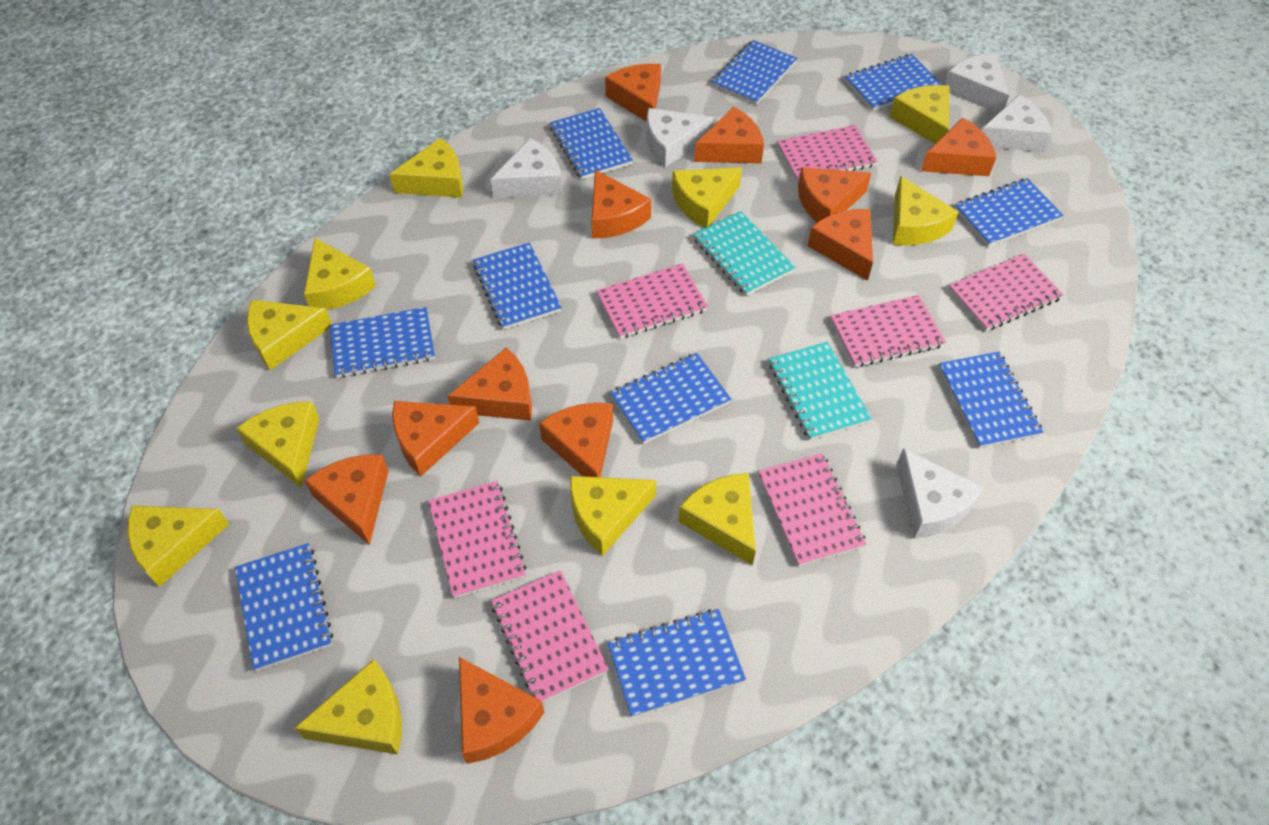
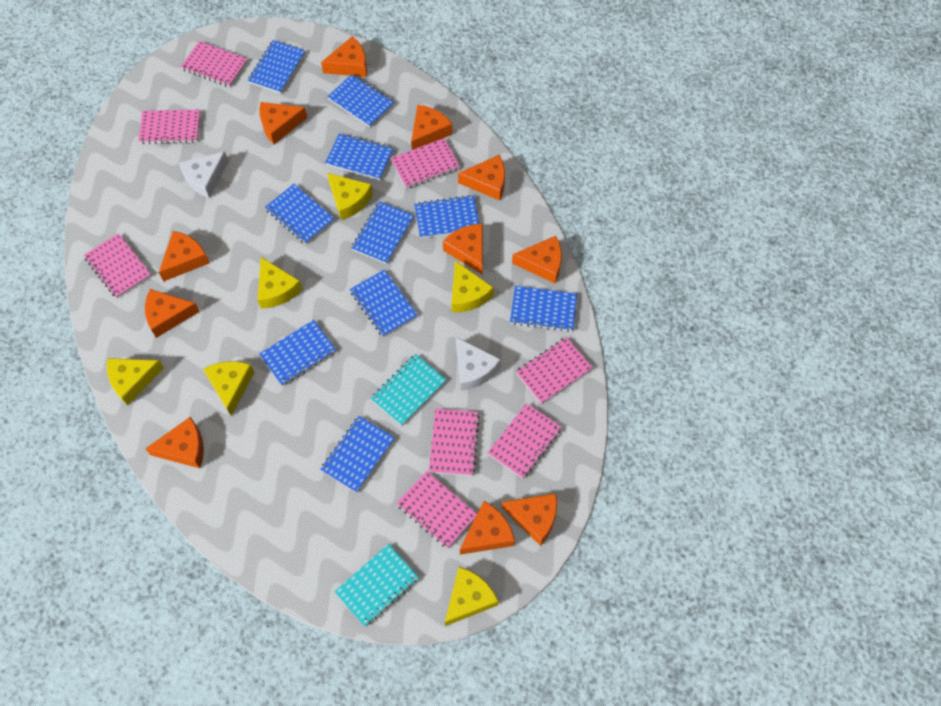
pink notebook: [428,481,526,598] [491,570,609,702] [596,263,708,339] [758,453,866,566] [777,125,878,182] [830,295,946,367] [949,254,1064,331] = 7 -> [84,233,151,298] [138,110,200,144] [181,41,248,87] [391,138,460,189] [396,471,477,548] [429,408,480,476] [488,403,562,479] [515,337,593,404] = 8
white cheese: [491,138,562,198] [647,108,714,168] [896,449,984,539] [945,53,1009,113] [982,95,1052,152] = 5 -> [179,151,229,198] [456,337,501,391] = 2
yellow cheese: [128,506,229,587] [236,402,320,488] [247,300,332,370] [295,659,402,754] [304,238,376,310] [390,138,463,198] [570,476,657,556] [672,167,742,228] [678,473,756,566] [890,85,950,144] [893,176,959,246] = 11 -> [107,358,164,405] [203,361,254,416] [258,257,303,309] [327,173,373,220] [445,567,498,626] [451,261,494,312] = 6

